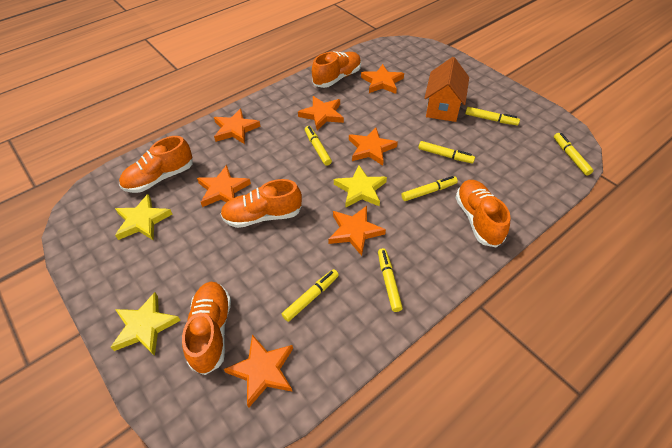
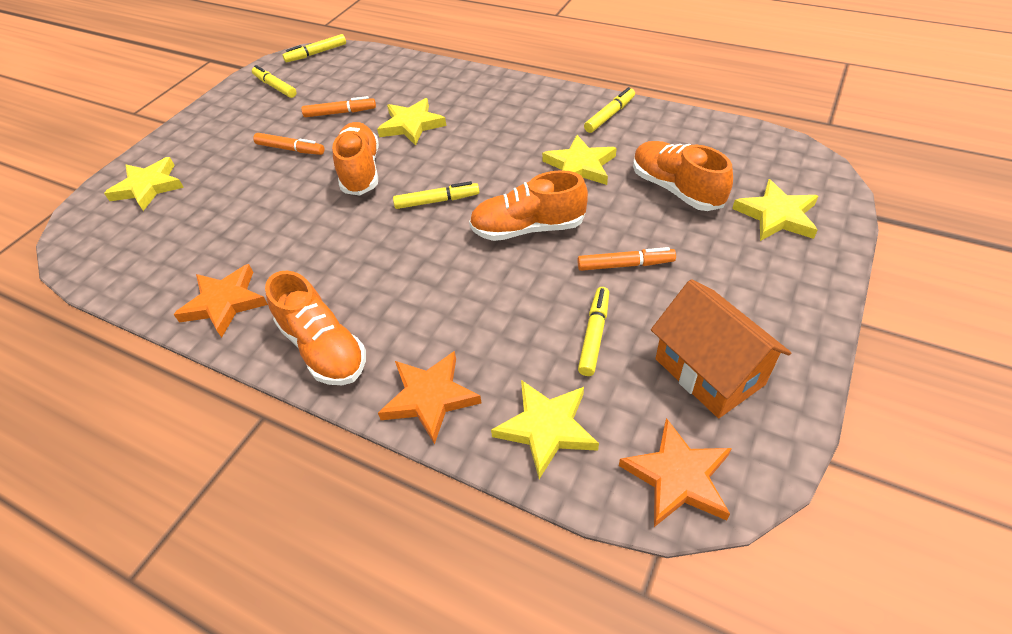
orange marker: none = 0 -> [253,133,324,155] [301,96,376,117] [578,247,676,271] = 3
orange shoe: [119,136,193,193] [182,282,231,375] [220,179,302,228] [312,51,361,88] [455,180,510,248] = 5 -> [265,271,366,385] [332,122,379,195] [469,170,588,241] [633,141,733,211] = 4
orange star: [197,165,251,207] [214,109,260,144] [224,335,293,408] [298,96,344,130] [328,206,386,256] [349,127,398,166] [361,64,404,94] = 7 -> [173,264,268,338] [378,351,482,444] [619,418,732,527] = 3
yellow marker: [282,269,339,322] [305,126,332,166] [378,248,403,312] [401,176,458,201] [418,141,475,163] [465,107,520,125] [554,133,594,176] = 7 -> [252,65,297,98] [283,34,346,62] [393,181,479,209] [578,287,609,376] [584,87,635,133] = 5
yellow star: [111,292,181,356] [115,194,172,241] [334,165,387,207] = 3 -> [104,157,184,211] [377,98,446,146] [491,380,599,479] [542,135,617,185] [732,179,818,241] = 5

